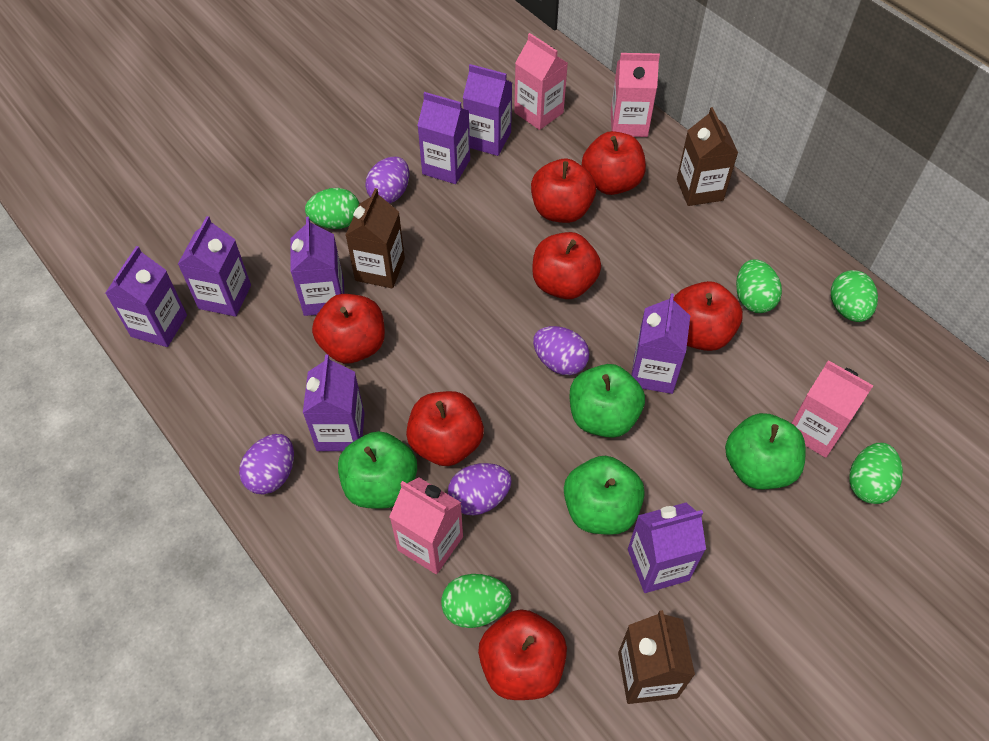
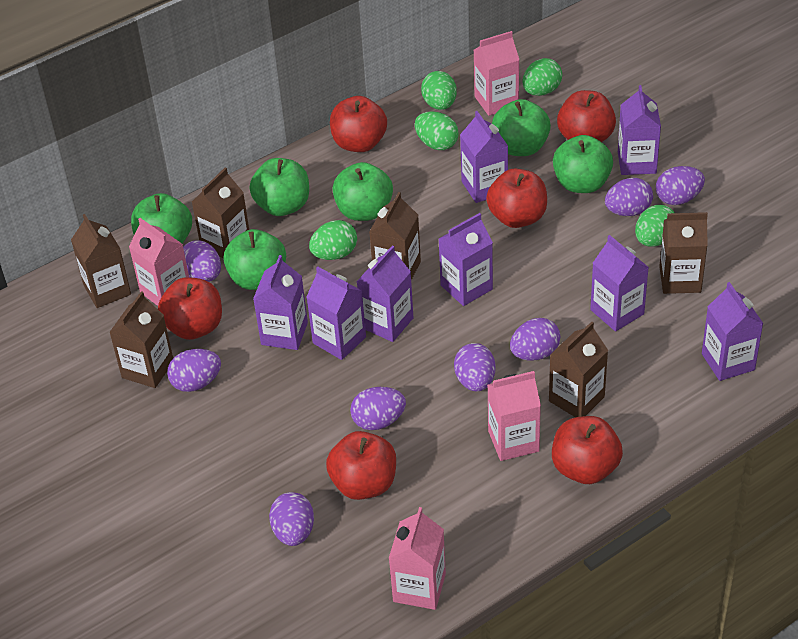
brown carton: [346,188,405,288] [618,610,695,704] [677,107,738,206] = 3 -> [71,214,131,308] [109,291,173,388] [192,168,249,258] [369,192,421,280] [549,321,608,418] [659,212,708,294] = 6
green apple: [338,431,417,509] [564,456,645,535] [570,364,645,438] [725,413,806,489] = 4 -> [131,193,192,243] [224,229,286,290] [250,158,309,216] [332,162,393,221] [492,99,551,156] [553,135,613,193] = 6
purple egg: [239,434,294,495] [365,157,409,204] [448,463,512,515] [533,326,589,375] = 4 -> [167,349,221,392] [183,240,221,282] [269,492,314,546] [350,387,406,430] [454,343,496,391] [510,318,560,360] [605,178,653,216] [656,166,705,205] = 8
red apple: [312,294,385,363] [406,391,484,466] [478,609,567,700] [531,159,596,223] [532,232,601,299] [582,131,646,195] [673,281,743,351] = 7 -> [158,277,222,340] [326,431,396,500] [330,96,387,152] [486,169,547,228] [552,416,623,484] [557,90,616,142] = 6

